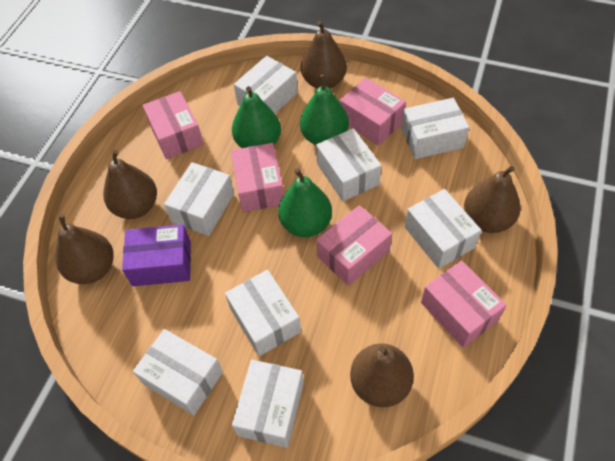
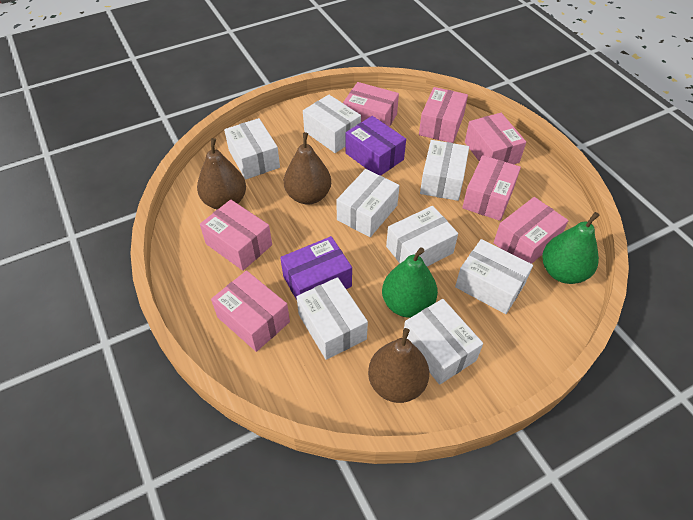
brown pear: [56,214,114,284] [103,150,157,219] [301,21,347,89] [350,344,414,407] [464,166,521,233] = 5 -> [197,138,246,209] [284,132,331,205] [368,328,429,403] = 3
green pear: [232,86,281,148] [278,168,332,237] [300,75,349,145] = 3 -> [382,247,438,318] [542,212,599,284] = 2
pink box: [143,91,204,159] [231,143,284,212] [316,205,392,286] [340,78,406,146] [421,260,507,348] = 5 -> [200,200,272,271] [211,271,290,352] [343,82,399,127] [419,87,468,143] [462,155,521,221] [465,113,526,164] [494,197,569,264] = 7
purple box: [122,224,191,286] = 1 -> [280,236,352,300] [346,116,406,175] = 2

